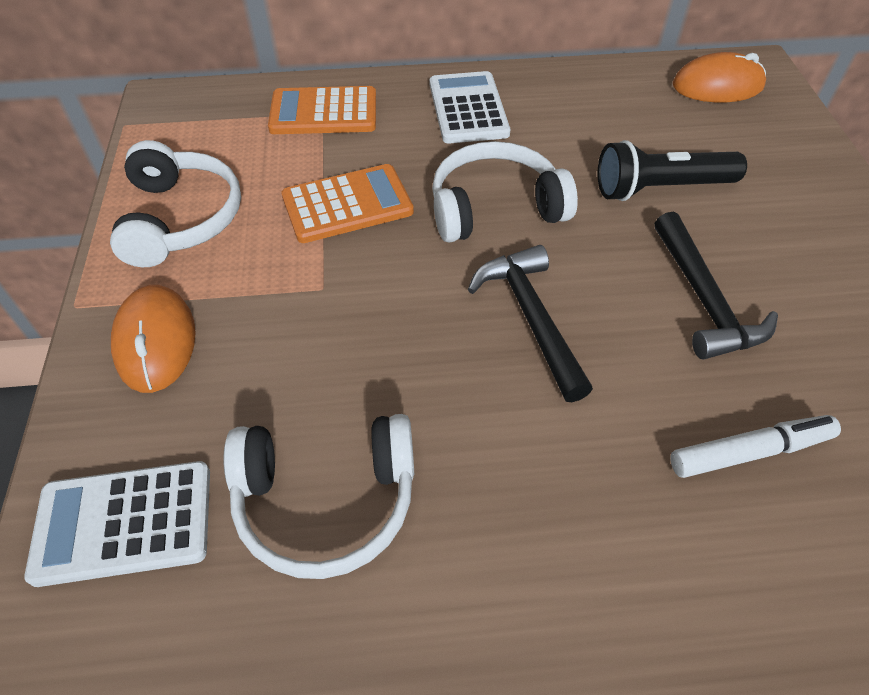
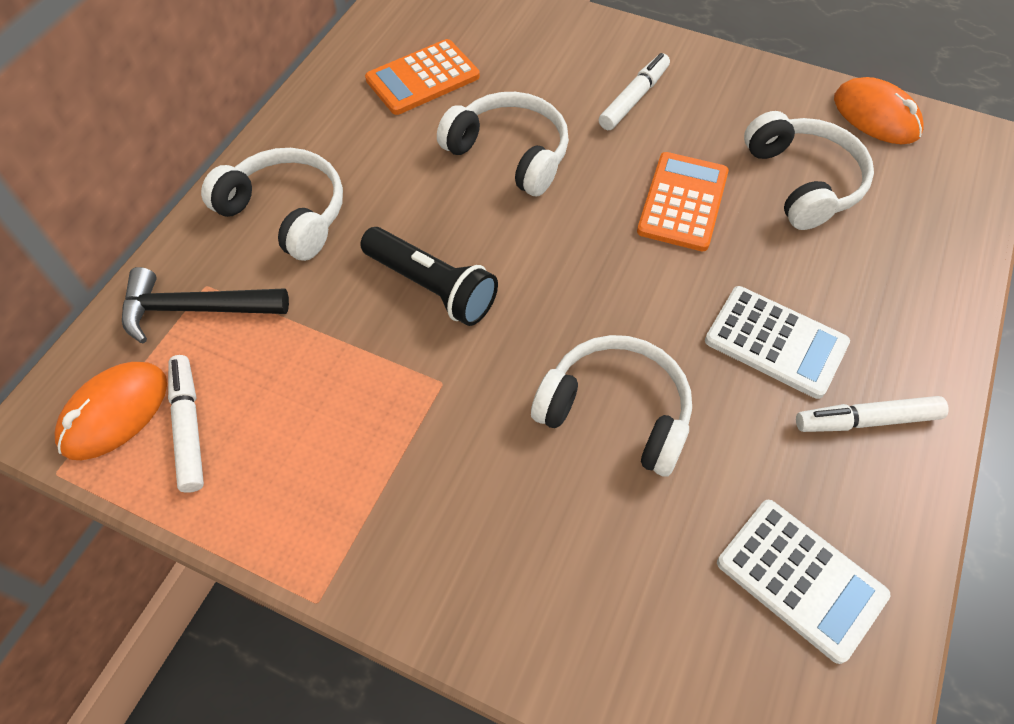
black hammer: [468,245,593,402] [654,212,778,359] = 2 -> [122,267,289,343] = 1
white headphones: [110,140,241,267] [223,414,414,579] [432,141,578,243] = 3 -> [201,148,343,261] [437,92,569,196] [531,335,692,477] [744,111,874,230] = 4
white marker: [670,415,841,478] = 1 -> [168,355,204,493] [599,53,670,130] [796,396,949,432] = 3

